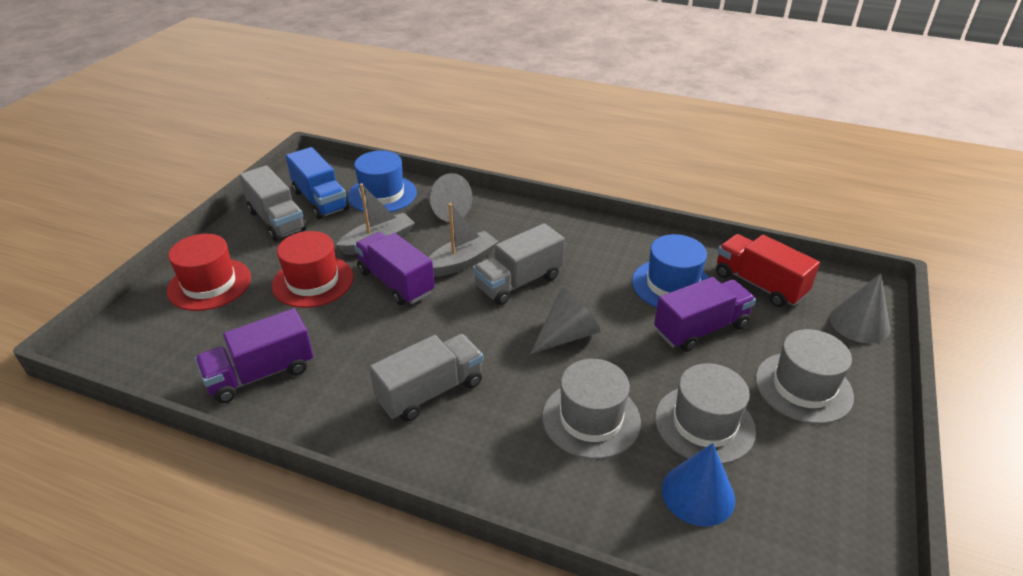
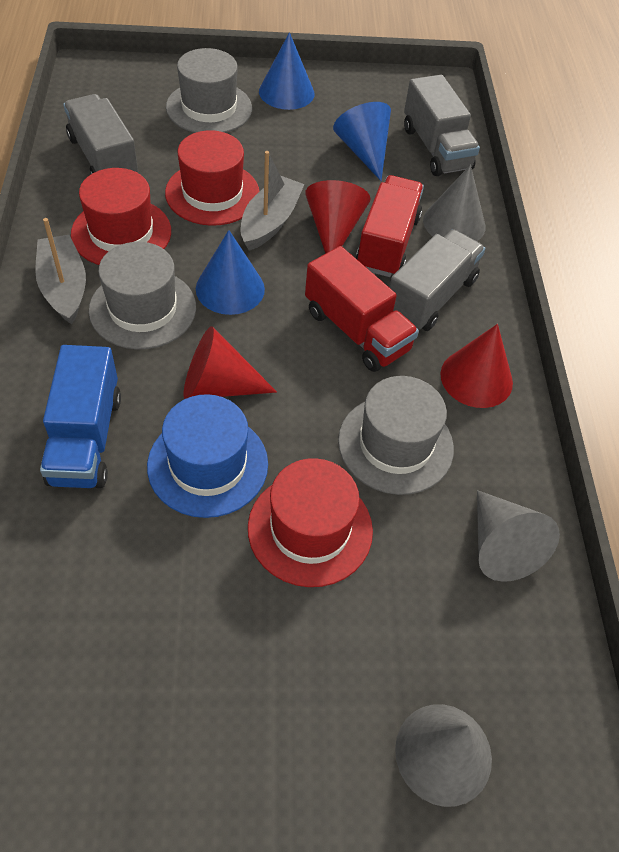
blue cone: [662,443,735,527] = 1 -> [196,230,265,315] [259,32,314,110] [333,102,391,181] = 3
blue hat: [348,151,417,213] [632,234,709,308] = 2 -> [147,394,268,518] = 1
purple truck: [195,309,313,403] [354,232,435,305] [654,277,756,352] = 3 -> none = 0
red cone: none = 0 -> [184,326,277,399] [305,180,371,254] [440,324,513,408] = 3
red hat: [167,234,251,311] [272,231,353,308] = 2 -> [71,168,171,265] [165,130,260,226] [248,458,373,587] = 3
red truck: [716,234,820,307] = 1 -> [305,246,419,372] [356,175,424,277] = 2

